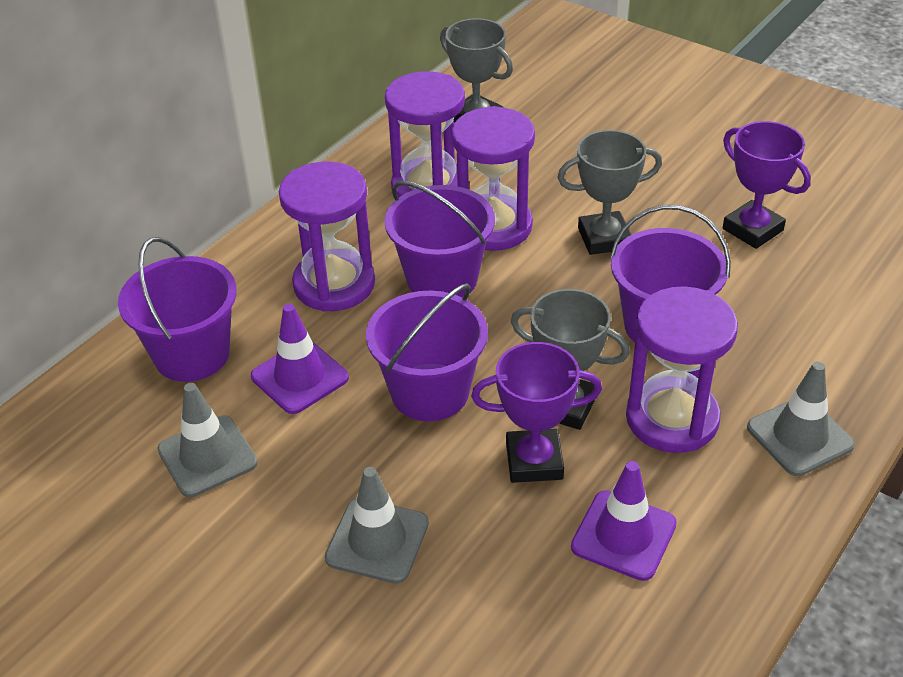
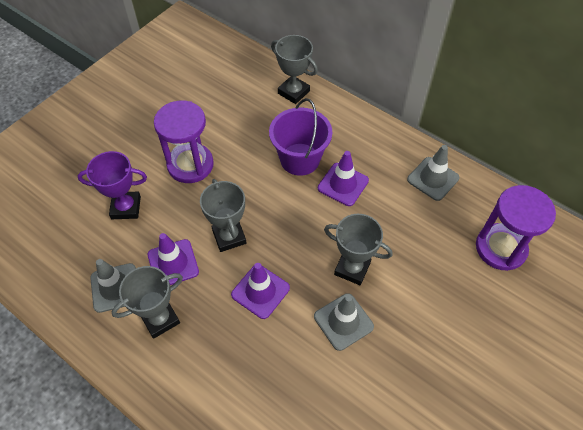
grey trophy: [440,18,513,122] [511,289,630,430] [557,130,662,255] = 3 -> [112,266,183,339] [200,179,246,252] [271,35,318,104] [324,214,393,285] = 4
purple bucket: [118,237,237,382] [366,283,488,421] [385,181,495,297] [610,205,731,342] = 4 -> [269,98,332,176] = 1
purple hourglass: [279,162,375,312] [385,71,465,198] [452,106,535,251] [626,286,738,453] = 4 -> [154,101,214,183] [476,185,556,271] = 2
purple traffic cone: [251,304,349,414] [571,461,677,581] = 2 -> [148,233,199,285] [231,263,290,319] [318,151,369,206] = 3
purple trophy: [471,342,602,483] [723,121,811,249] = 2 -> [78,151,147,219] = 1

